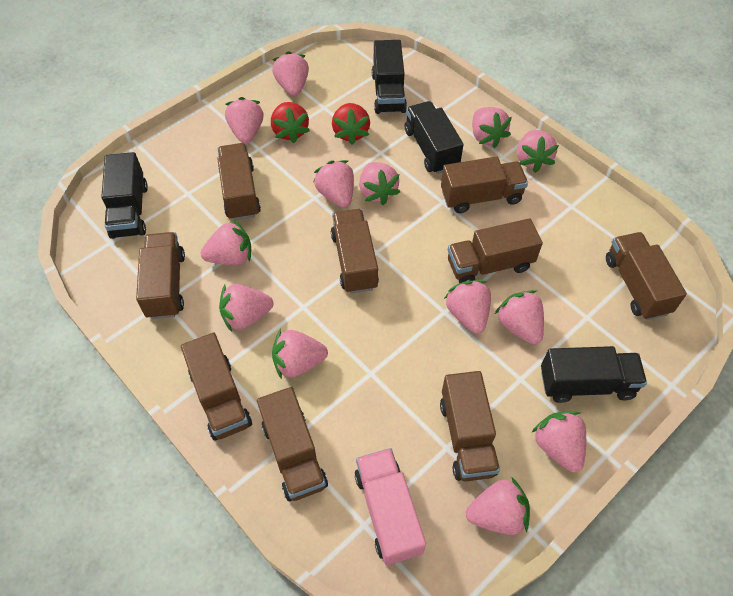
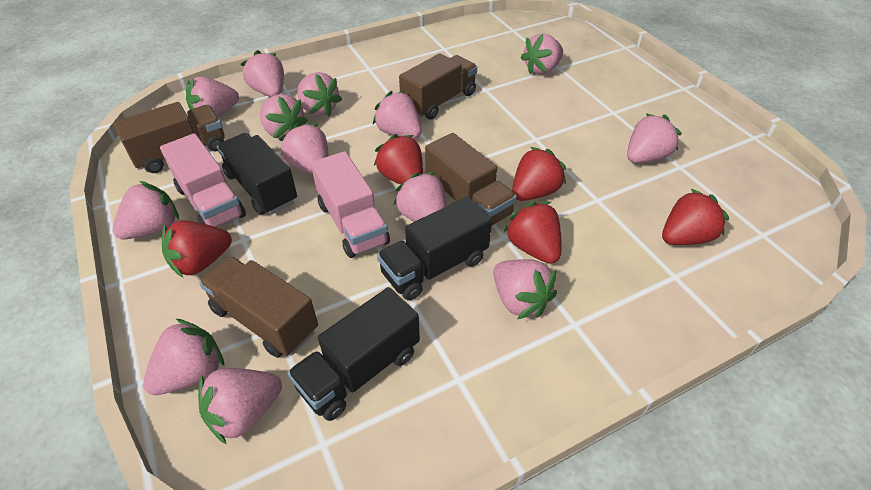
black truck: [101,152,148,239] [372,40,407,114] [405,101,464,174] [541,346,647,403] = 4 -> [217,133,297,215] [287,287,420,421] [377,196,492,301] = 3
brown truck: [136,232,185,319] [181,333,252,441] [217,143,261,220] [257,387,328,501] [331,209,379,294] [440,371,500,482] [441,156,528,213] [448,218,543,283] [606,232,687,320] = 9 -> [114,102,225,173] [199,256,318,358] [399,53,477,120] [425,133,517,225] = 4
pink truck: [355,448,426,566] = 1 -> [160,133,246,228] [311,151,390,258] = 2
red strawberry: [271,102,310,143] [332,103,370,145] = 2 -> [162,220,232,278] [374,134,423,184] [503,202,562,264] [512,147,566,201] [662,189,729,245] = 5

